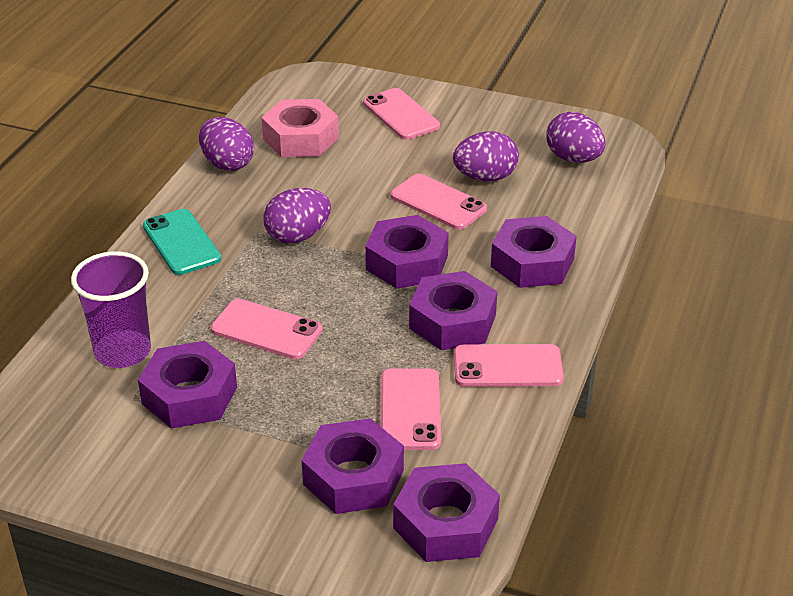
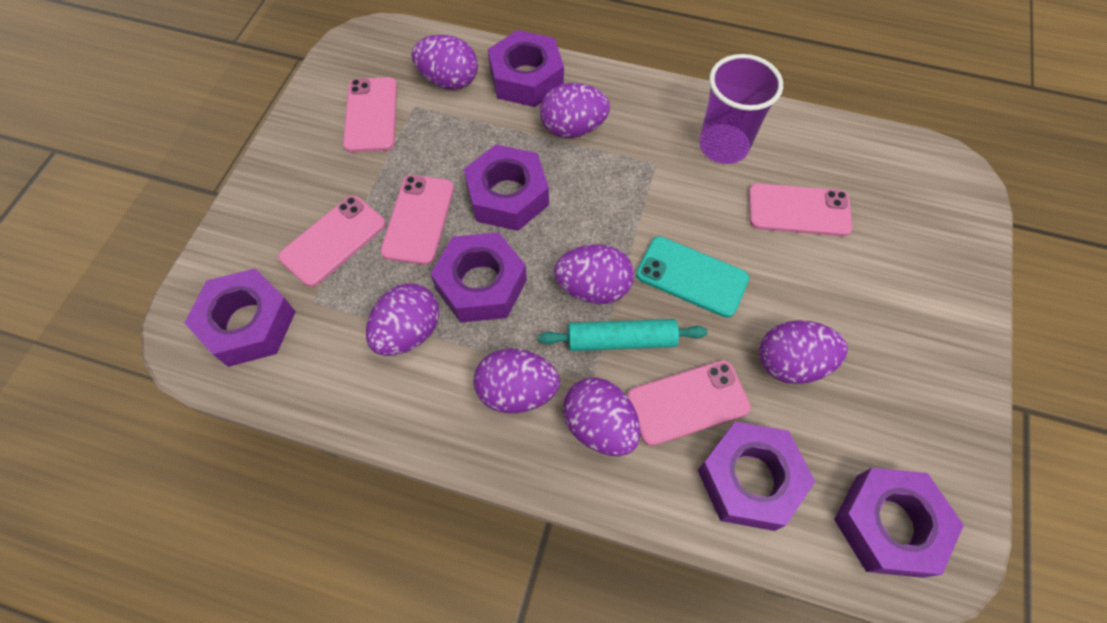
pink nut: [262,99,339,157] = 1 -> none = 0
purple egg: [199,117,254,171] [264,188,331,244] [453,131,519,182] [546,112,606,163] = 4 -> [366,283,440,356] [412,35,478,90] [473,349,560,413] [540,83,610,138] [554,244,634,304] [563,378,641,456] [759,320,848,384] = 7
turquoise rolling pin: none = 0 -> [538,319,707,351] = 1

